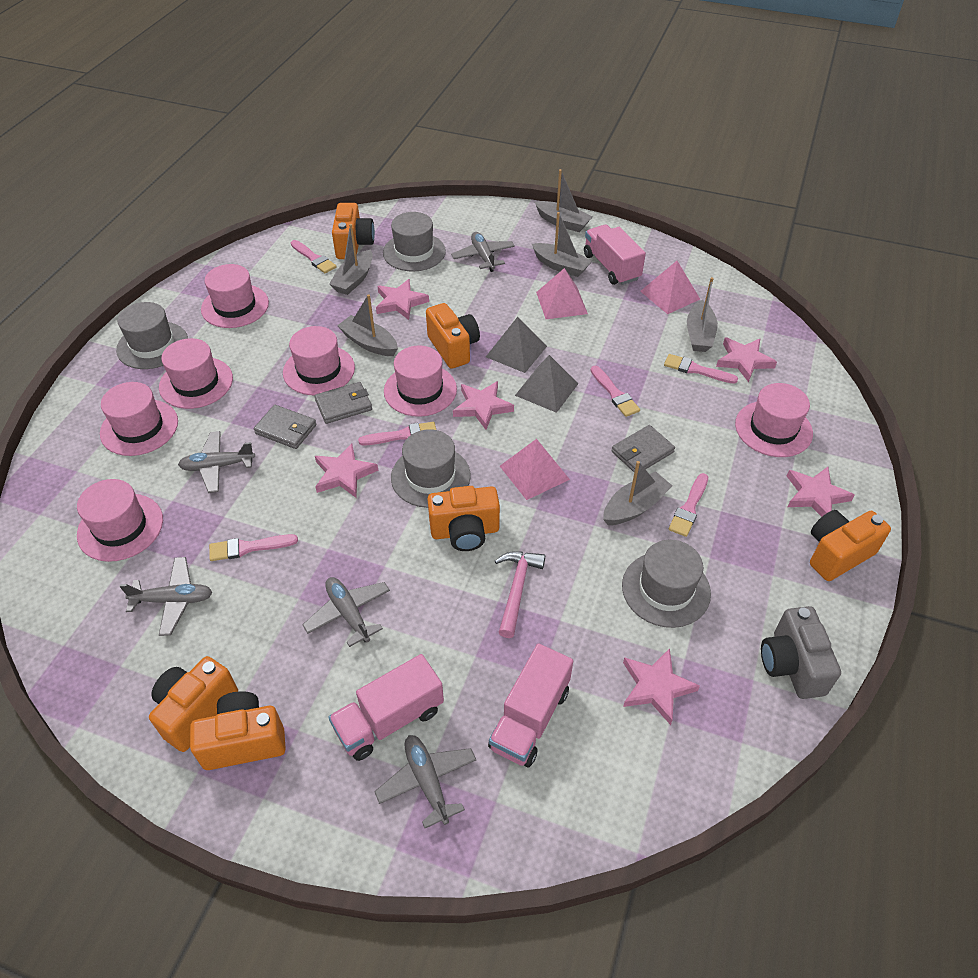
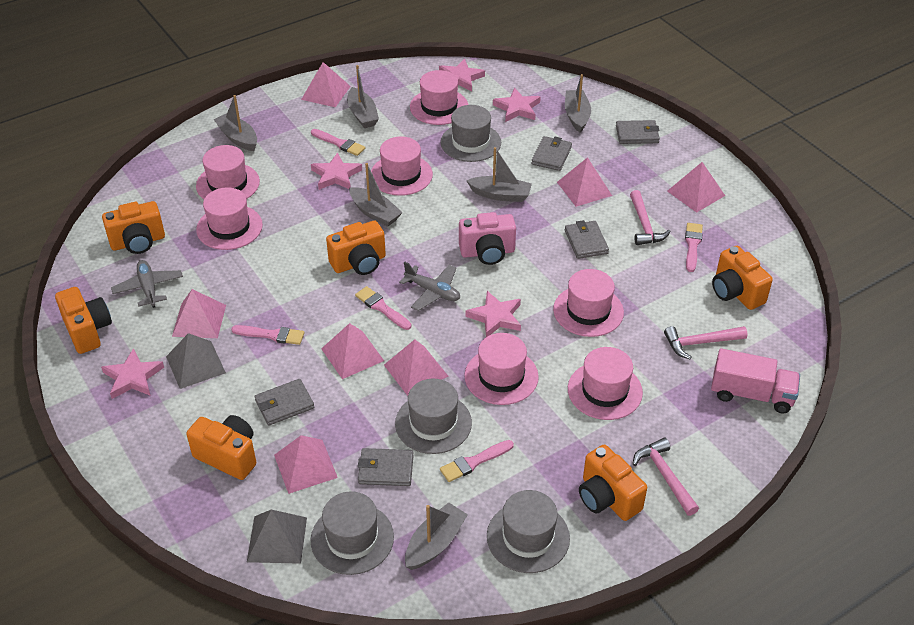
grey camera: [761,606,841,699] = 1 -> none = 0
grey plane: [119,557,212,636] [178,431,255,493] [302,577,390,647] [374,735,476,828] [451,232,515,272] = 5 -> [111,260,183,308] [399,262,460,311] = 2
grey wallet: [254,405,317,449] [314,382,372,424] [611,425,675,472] = 3 -> [254,379,314,426] [358,448,414,486] [531,136,572,171] [565,220,609,259] [616,120,660,144] = 5
pink brush: [209,534,298,561] [291,240,337,273] [358,422,436,445] [591,366,640,417] [664,354,738,384] [669,473,708,537] = 6 -> [231,325,304,345] [311,129,365,156] [355,286,411,330] [440,440,514,482] [685,223,703,272] = 5
pink camera: none = 0 -> [459,212,516,265] = 1
pink hammer: [495,551,545,638] = 1 -> [630,190,671,245] [633,438,699,516] [664,326,747,359] = 3
pink pyramid: [500,439,570,500] [536,268,588,319] [640,261,700,314] = 3 -> [172,289,226,338] [274,435,338,494] [301,62,351,107] [321,323,384,379] [384,339,449,396] [557,157,612,207] [667,162,725,213] = 7
pink star: [315,443,378,498] [376,279,429,320] [453,381,514,430] [623,648,700,725] [716,337,777,382] [787,467,855,517] = 6 -> [101,348,164,399] [311,153,362,190] [439,59,485,91] [466,291,521,337] [493,88,541,122] = 5
pink truck: [328,654,444,761] [488,643,573,767] [584,224,646,285] = 3 -> [711,348,800,414] = 1

